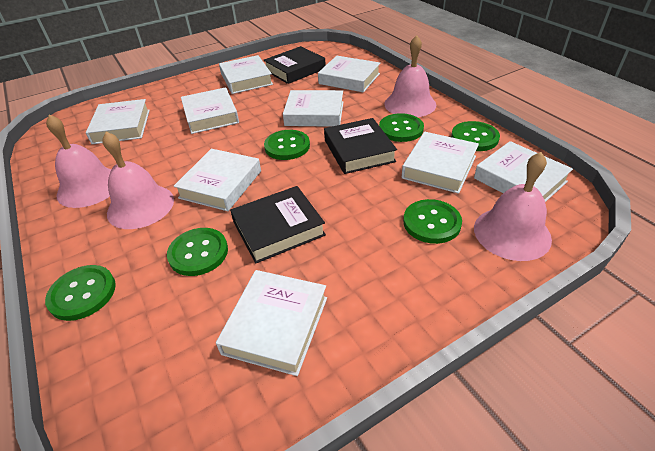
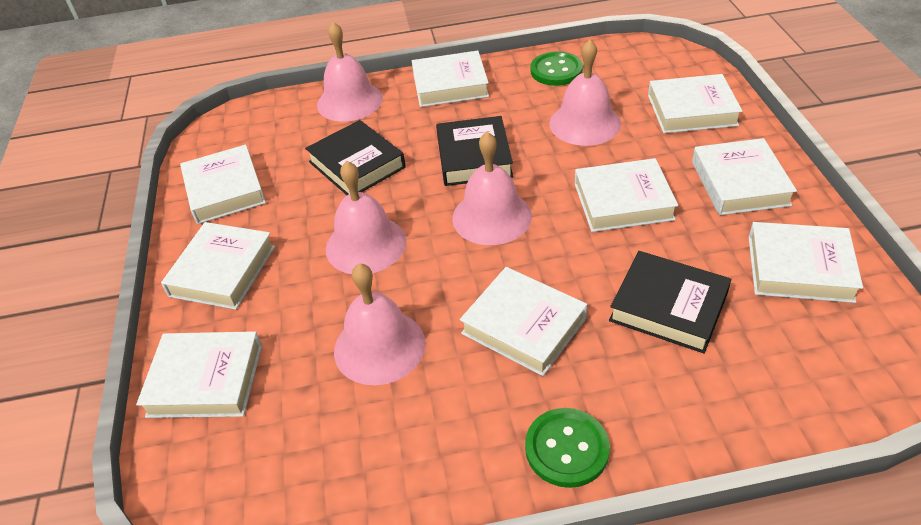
green button: [45,265,116,321] [167,228,228,276] [264,130,310,160] [379,113,424,142] [403,199,462,244] [451,121,500,151] = 6 -> [525,408,610,488] [530,51,583,86] = 2
pink bell: [46,115,112,208] [102,132,174,229] [384,35,436,117] [474,152,552,261] = 4 -> [317,22,383,122] [326,161,406,274] [334,263,425,385] [452,132,532,245] [549,39,621,146] = 5

